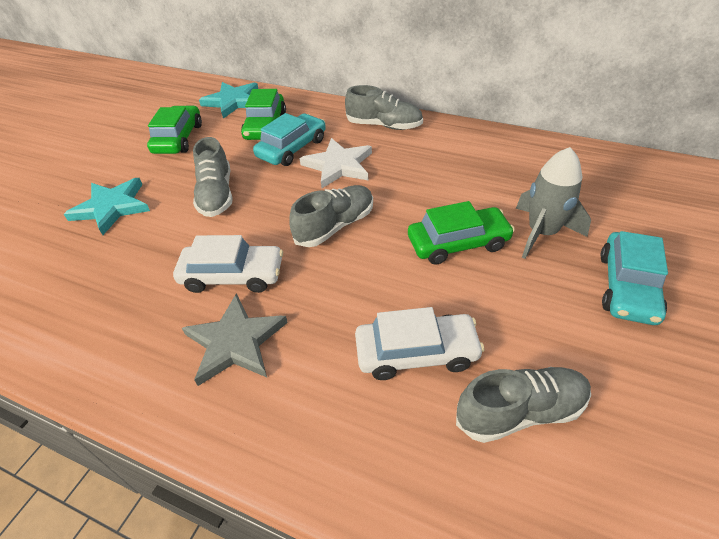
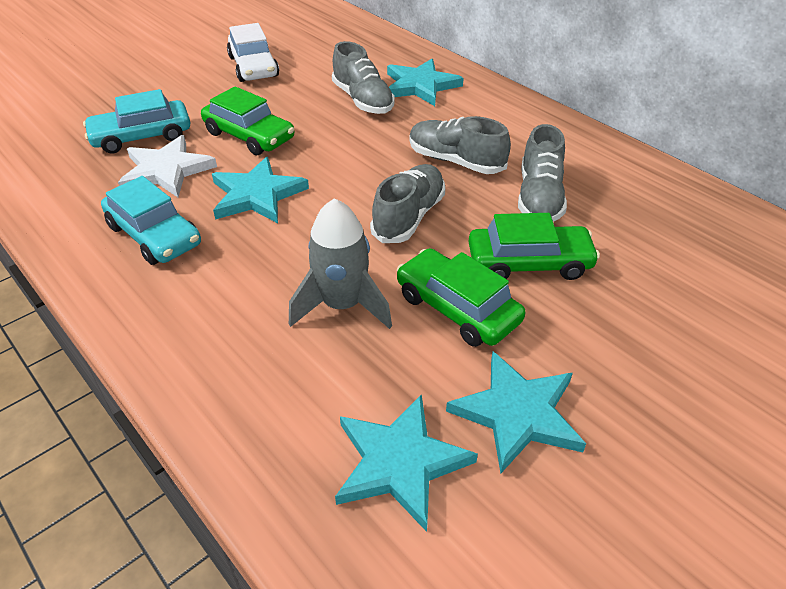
grey star: [182,293,288,386] = 1 -> none = 0
turquoise star: [64,178,150,235] [199,82,258,119] = 2 -> [212,157,309,223] [335,394,478,532] [387,59,464,106] [446,352,586,473] = 4
white car: [173,235,283,293] [355,307,484,380] = 2 -> [227,23,279,82] = 1

